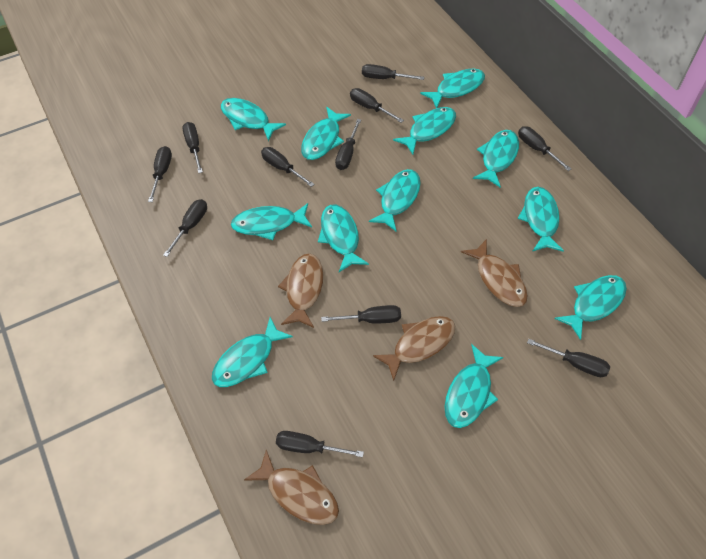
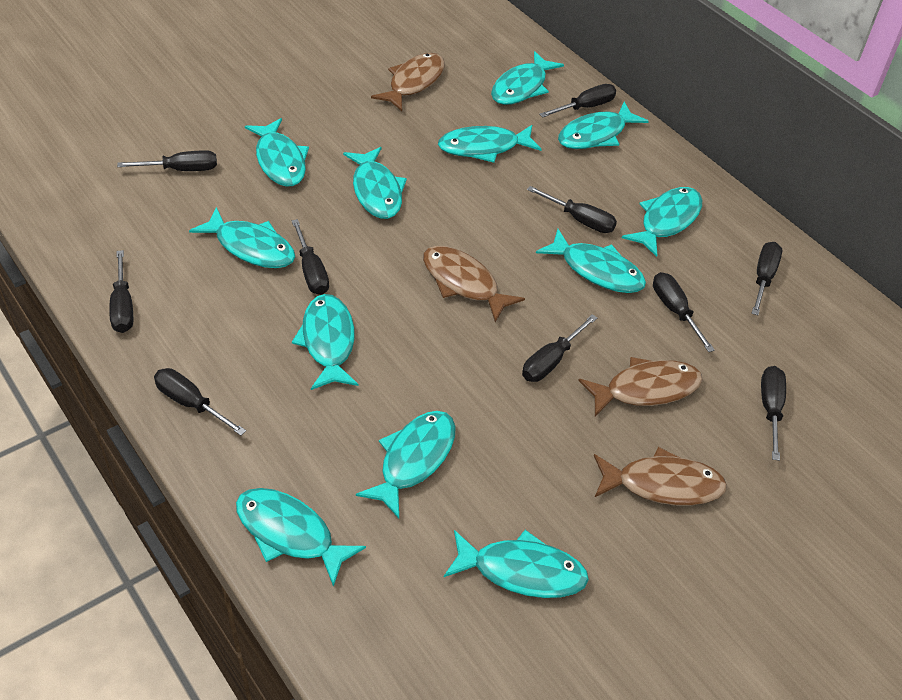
black screwdriver: [148,146,172,202] [163,199,207,257] [182,122,203,173] [261,147,315,187] [276,431,364,457] [321,305,401,324] [335,119,361,170] [350,88,404,123] [362,64,424,80] [518,126,571,171] [527,339,610,377] = 11 -> [109,250,133,333] [117,150,217,171] [154,368,246,436] [292,219,329,295] [522,314,597,382] [527,186,617,233] [539,84,616,118] [653,272,715,352] [752,242,782,315] [761,366,786,461] = 10

